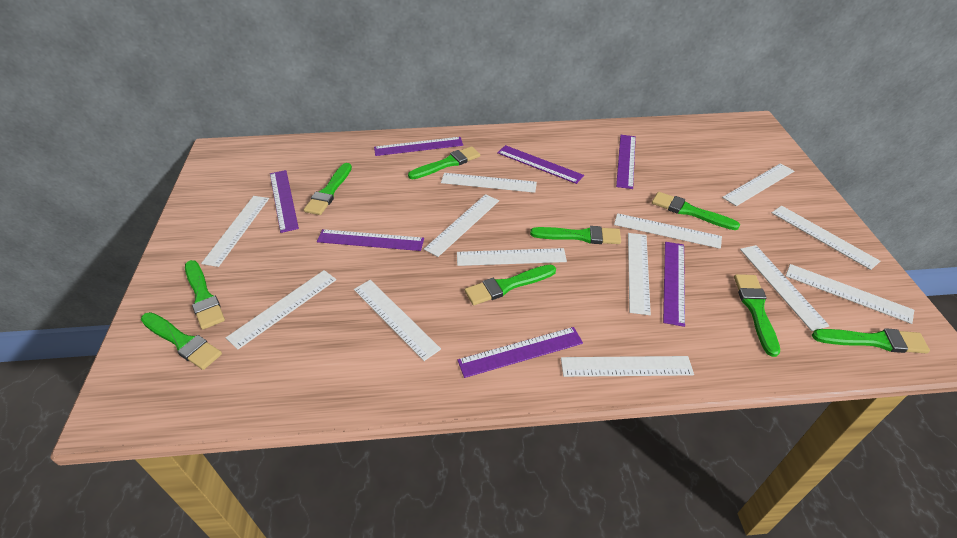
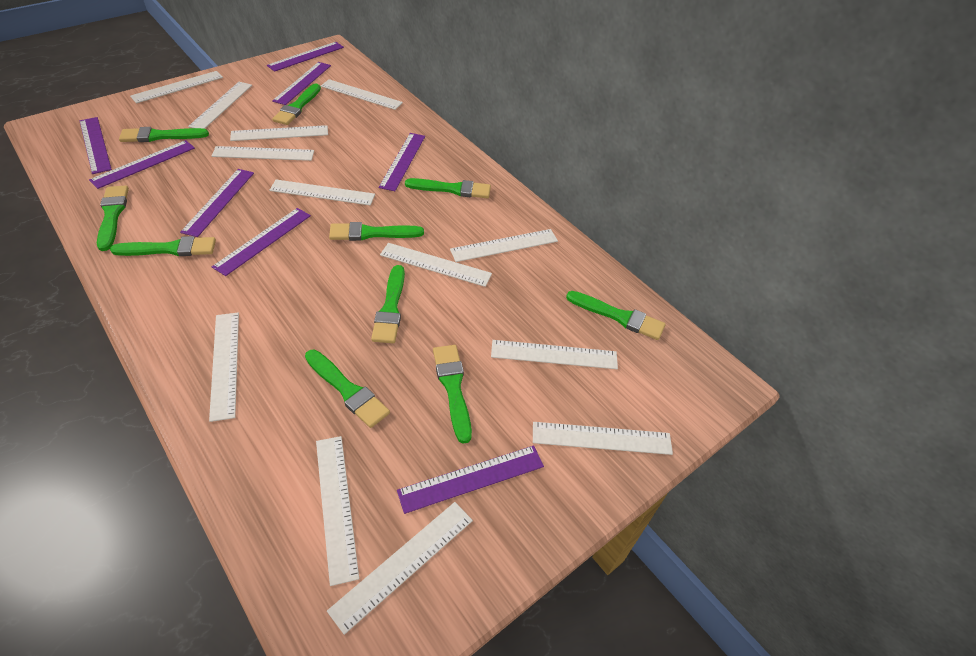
green brush: [141,312,222,370] [185,260,225,330] [304,163,352,215] [408,146,480,179] [465,265,556,305] [530,226,621,244] [652,192,740,230] [734,274,780,357] [812,328,930,354] = 9 -> [97,185,129,251] [110,236,216,256] [119,127,209,142] [272,84,321,125] [305,349,390,428] [329,222,424,241] [371,265,405,343] [405,178,491,198] [433,345,472,444] [566,291,666,340] = 10
purple ruler: [270,170,299,233] [317,229,424,251] [374,137,463,156] [457,327,583,378] [497,145,584,184] [616,135,636,189] [663,242,685,327] = 7 -> [80,117,112,174] [89,140,195,189] [180,169,254,237] [212,208,311,276] [267,42,344,72] [272,62,331,105] [379,133,425,191] [397,445,544,514] = 8

